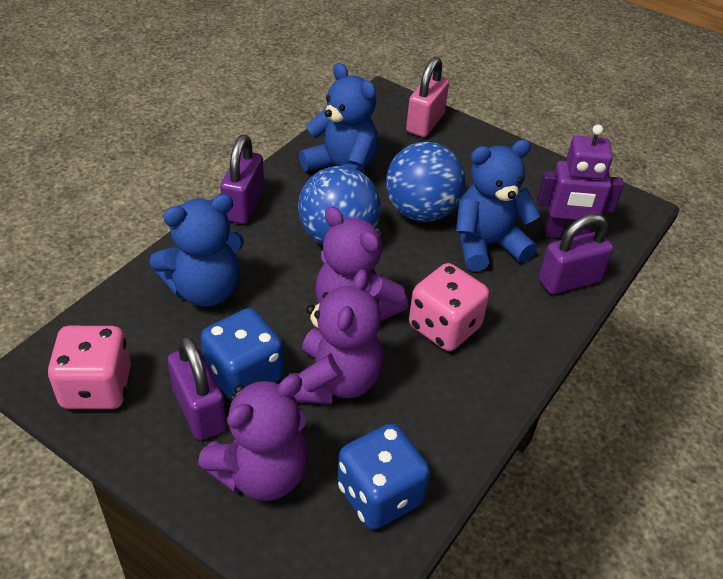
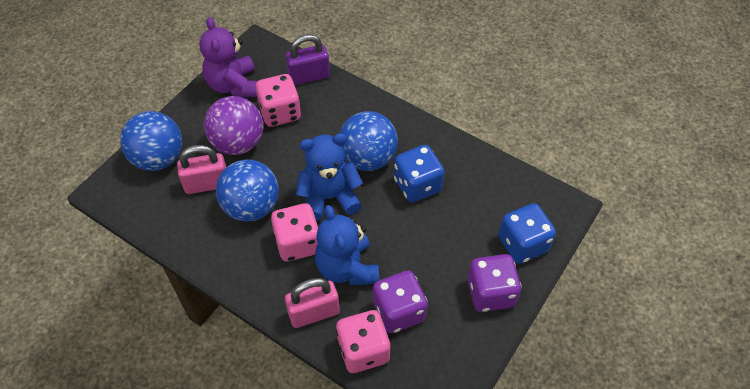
blue ball: [298,166,381,245] [386,142,466,222] = 2 -> [120,111,182,171] [216,159,279,222] [340,111,398,171] = 3
blue teddy bear: [149,194,244,307] [299,63,378,174] [456,140,541,271] = 3 -> [296,133,363,221] [315,205,379,286] = 2
pink dice: [47,326,131,409] [409,263,489,351] = 2 -> [255,74,301,127] [271,203,318,262] [336,310,390,373] = 3
pink padlock: [406,57,449,137] = 1 -> [177,145,226,194] [285,278,340,328] = 2
purple ball: none = 0 -> [204,96,263,155] = 1
purple dice: none = 0 -> [373,270,428,333] [467,254,522,312] = 2
purple padlock: [168,335,227,440] [220,135,264,224] [539,214,613,294] = 3 -> [285,34,330,85] = 1
purple robot: [537,124,624,238] = 1 -> none = 0
purple teddy bear: [198,375,308,501] [288,269,383,404] [316,207,408,321] = 3 -> [199,17,257,97] = 1

